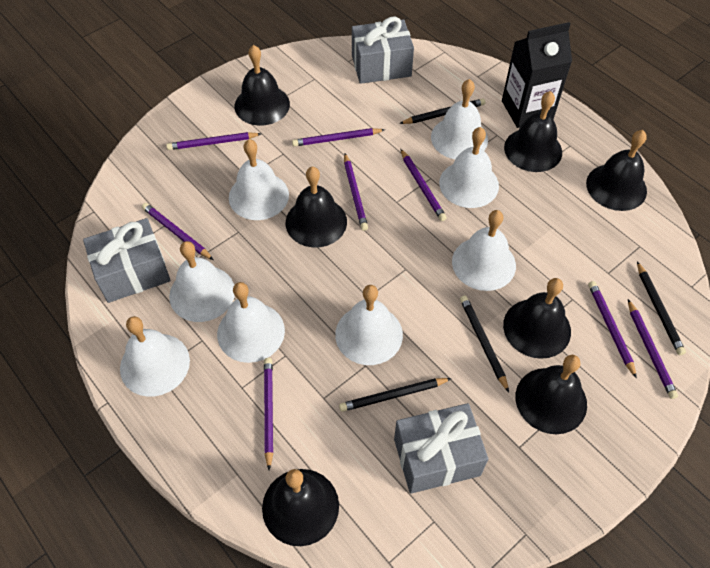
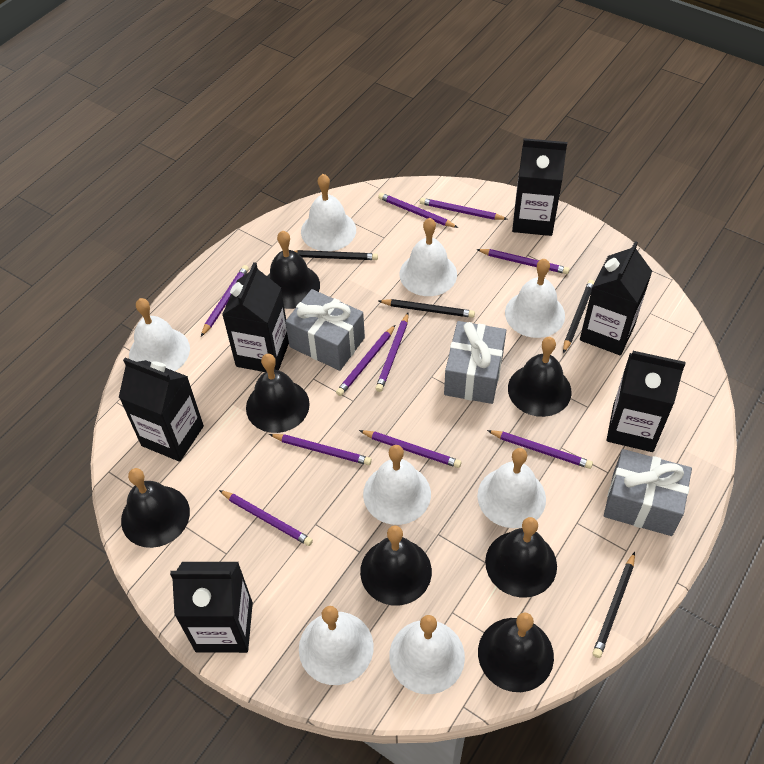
black carton: [502,22,572,128] = 1 -> [119,358,204,462] [170,562,253,653] [222,262,289,372] [512,138,567,236] [580,241,652,355] [607,351,686,452] = 6
purple pencil: [142,203,213,260] [166,132,261,150] [264,358,273,470] [292,128,385,146] [344,153,368,231] [400,149,447,221] [588,281,637,379] [628,299,678,399] = 8 -> [201,265,249,336] [219,490,313,546] [269,434,372,465] [336,325,395,396] [359,430,461,468] [375,313,409,392] [378,193,458,228] [420,198,507,220] [476,249,569,274] [487,430,593,469] = 10

